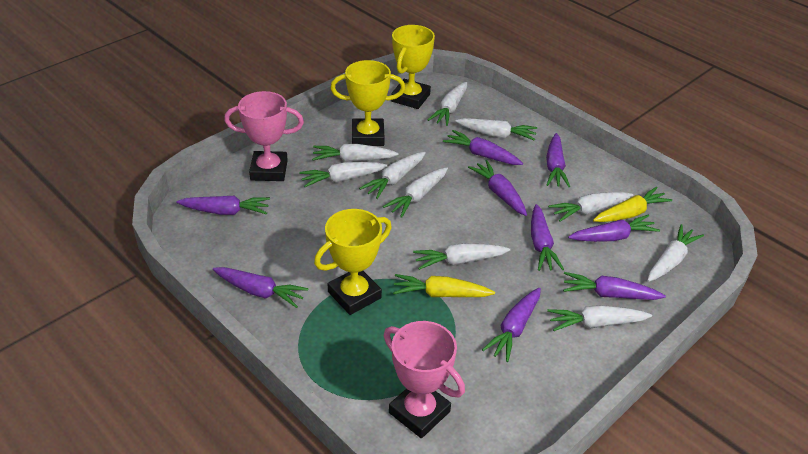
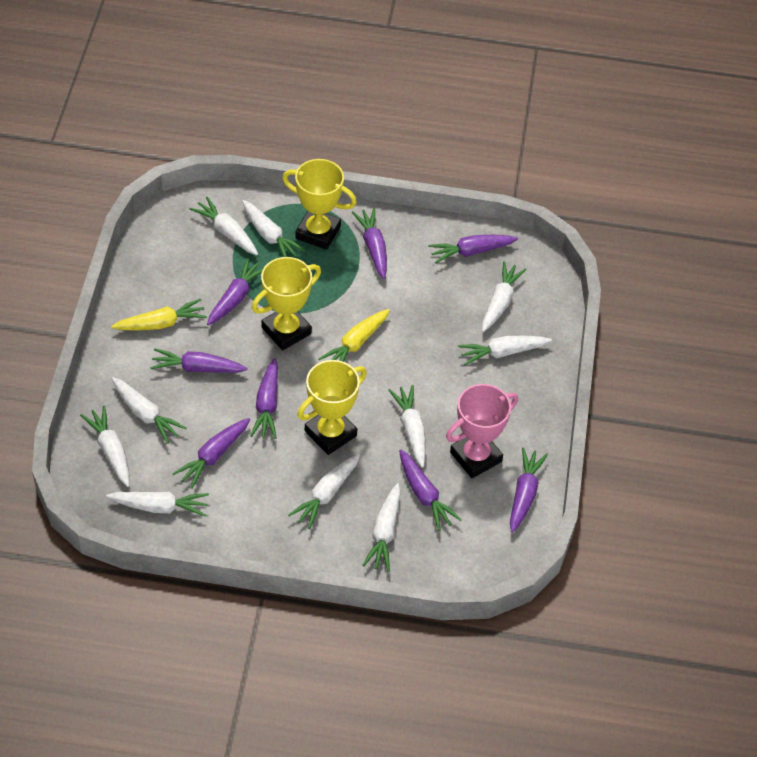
pink trophy: [224,91,304,181] [384,321,465,438] = 2 -> [446,384,518,478] = 1
purple carrot: [176,196,270,215] [213,267,308,308] [443,130,523,165] [468,160,527,216] [482,288,541,362] [531,204,564,271] [546,133,570,188] [563,272,666,300] [568,215,660,242] = 9 -> [150,348,248,373] [172,418,250,489] [207,258,263,325] [250,358,278,439] [352,208,387,279] [399,449,462,531] [428,235,518,264] [510,448,548,533] = 8

